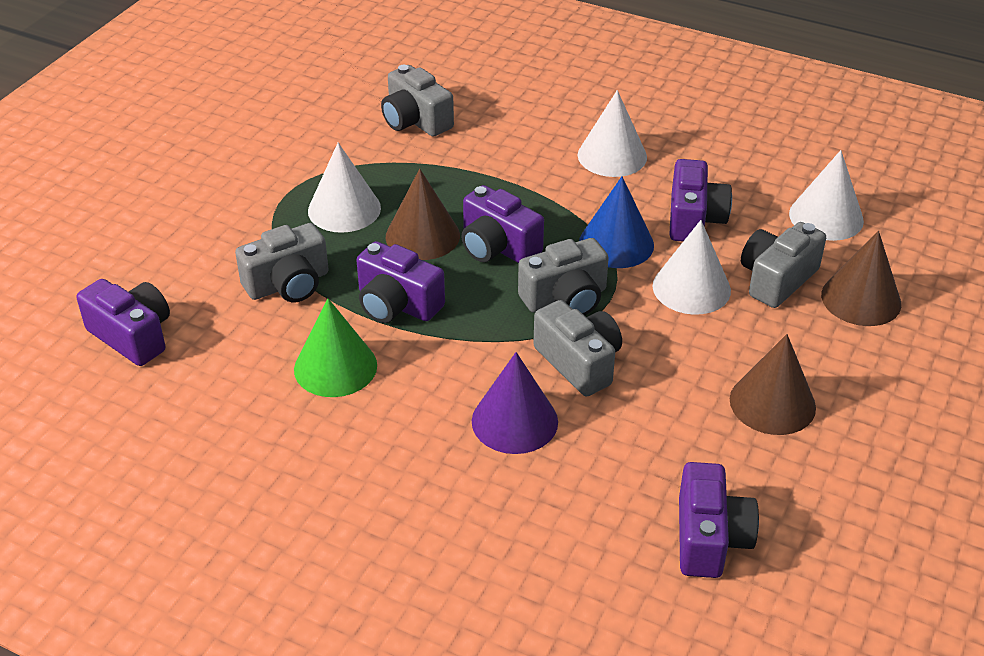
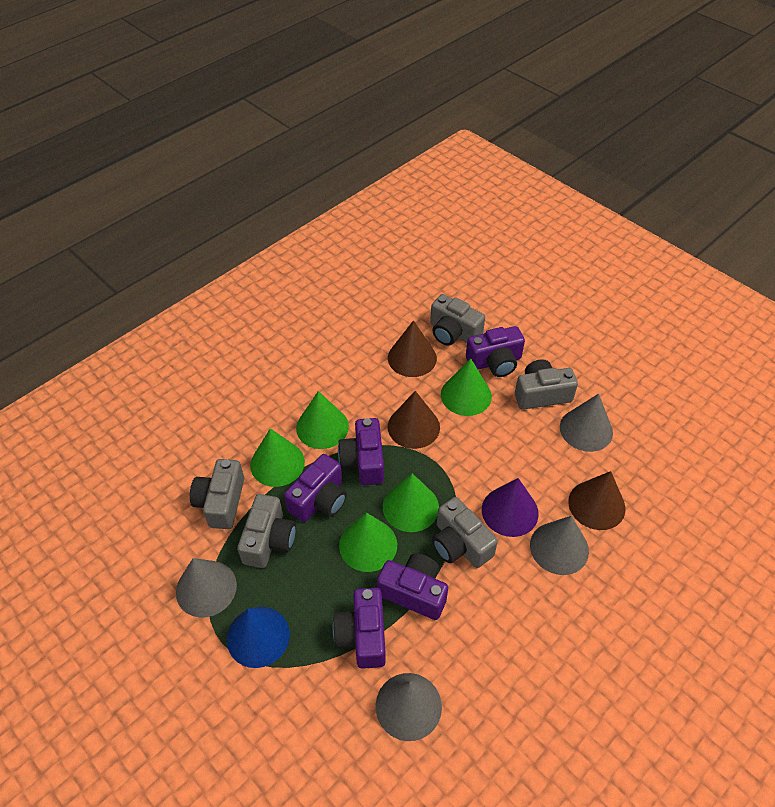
green cone: [294,298,377,397] = 1 -> [250,428,305,487] [296,391,349,449] [339,513,397,572] [383,473,439,532] [441,359,492,416] = 5
grey cone: none = 0 -> [176,558,237,617] [376,673,442,741] [530,516,589,575] [560,394,613,452] = 4
white cone: [308,143,381,233] [578,90,647,177] [653,220,731,315] [789,150,864,241] = 4 -> none = 0

